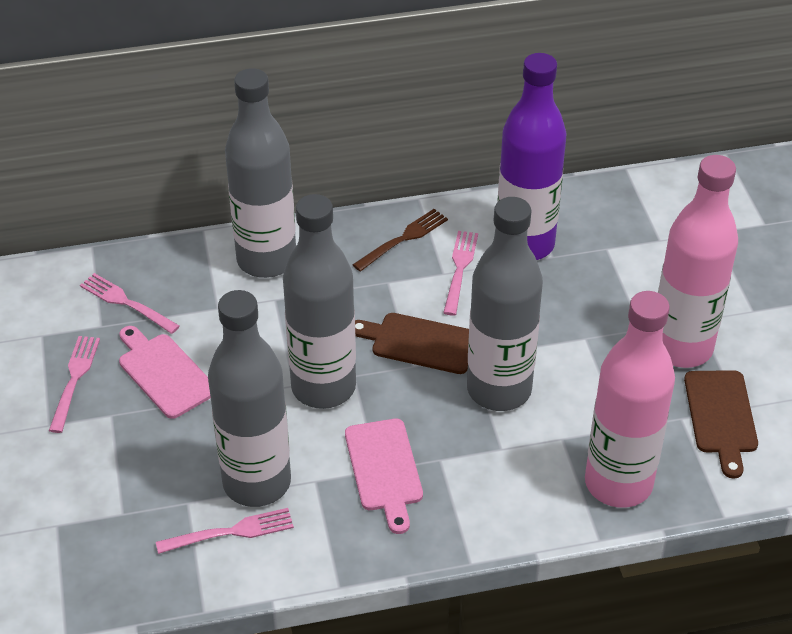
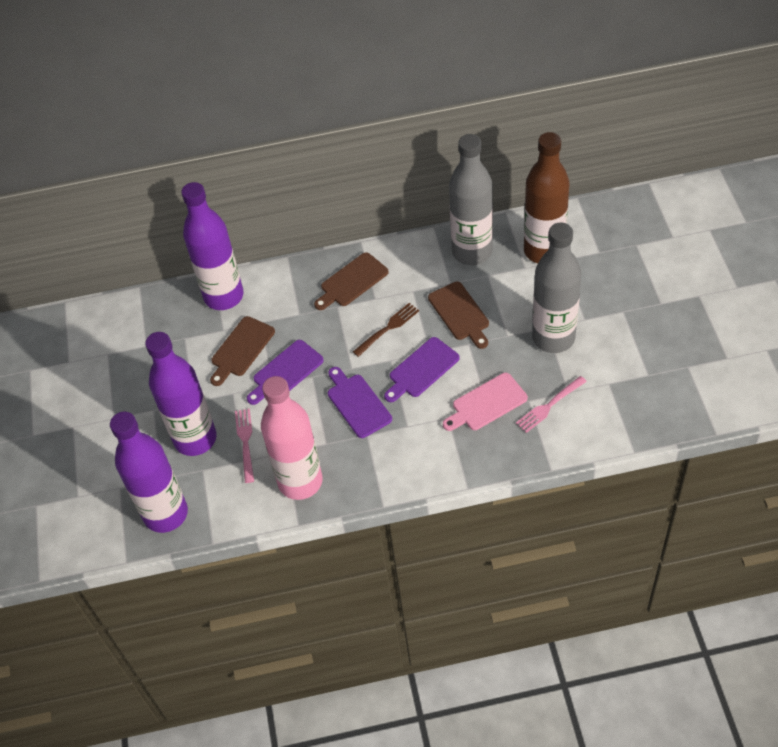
brown bottle: none = 0 -> [524,132,570,263] = 1
brown cutting board: [355,313,469,374] [684,370,758,479] = 2 -> [210,316,275,386] [314,252,389,310] [428,282,489,349] = 3
grey bottle: [208,290,291,507] [225,68,296,278] [283,194,356,409] [467,197,543,411] = 4 -> [449,134,493,265] [532,222,581,353] = 2
pink bottle: [585,291,675,508] [658,155,738,368] = 2 -> [261,376,322,500] = 1
pink cutting board: [119,326,211,419] [345,418,423,534] = 2 -> [443,373,528,431] = 1
pink fork: [49,336,100,433] [80,273,180,334] [156,508,294,554] [443,231,478,316] = 4 -> [235,408,254,483] [516,376,587,433] = 2
purple bottle: [497,53,567,260] = 1 -> [110,412,188,533] [145,332,217,456] [181,182,244,310] = 3
purple cutting board: none = 0 -> [247,340,324,405] [328,367,392,438] [384,337,460,402] = 3

